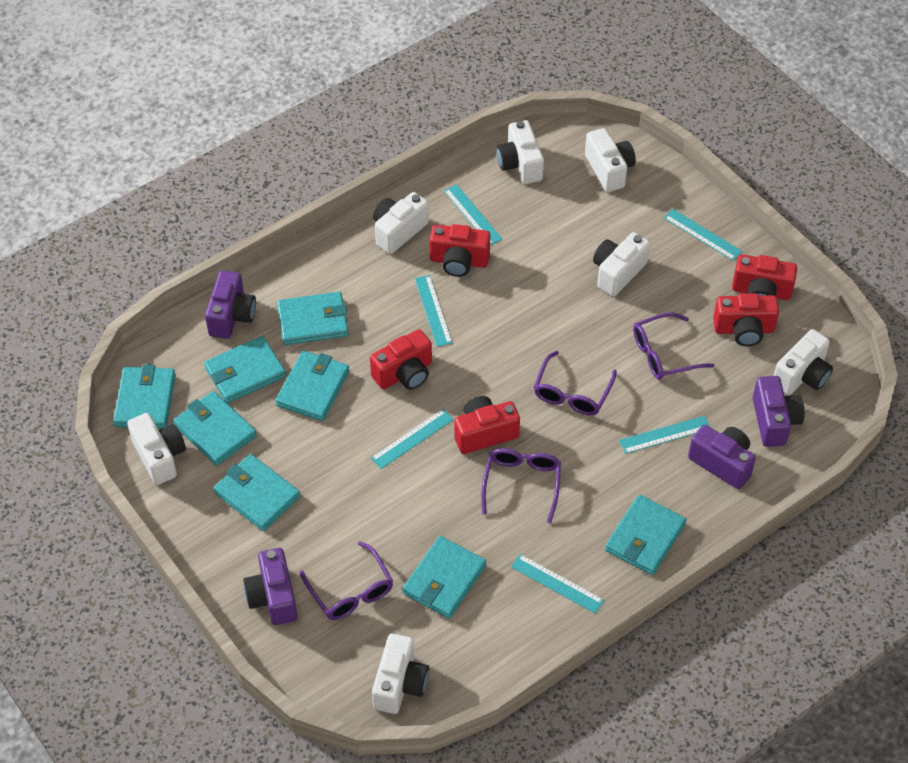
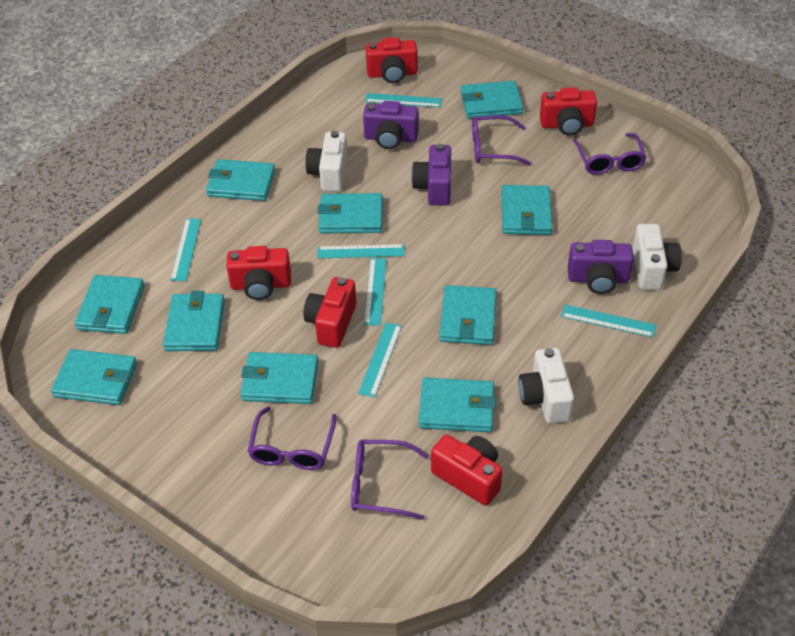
purple camera: [205,271,256,339] [243,548,297,625] [688,425,756,489] [753,376,804,447] = 4 -> [363,101,419,149] [411,144,451,205] [568,240,634,294] = 3
turquoise wallet: [113,364,176,429] [173,391,257,466] [204,336,286,403] [214,454,300,531] [275,351,349,421] [277,292,349,345] [402,536,486,618] [605,495,686,575] = 8 -> [51,349,137,405] [75,275,144,334] [163,291,225,351] [206,159,275,201] [240,352,318,404] [318,193,383,233] [419,378,496,432] [439,285,496,345] [461,81,523,119] [502,185,553,235] = 10
white camera: [127,413,186,485] [372,633,429,714] [373,192,429,254] [496,120,544,184] [585,128,636,192] [593,232,650,296] [774,329,833,395] = 7 -> [305,131,348,192] [518,348,574,424] [633,224,682,290] = 3

